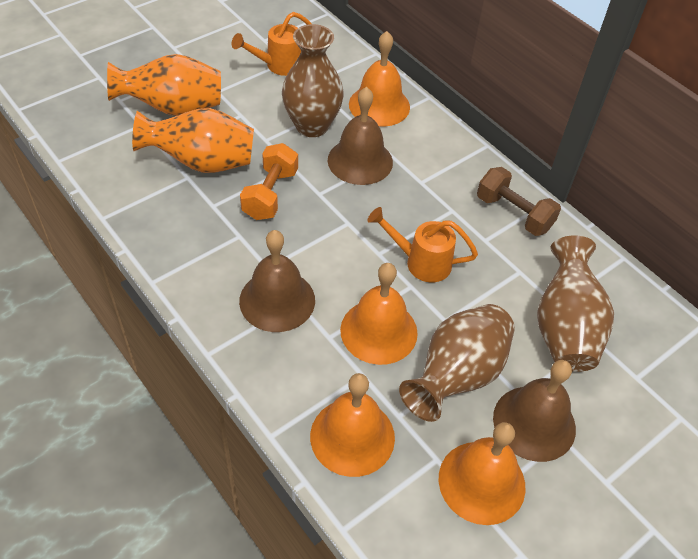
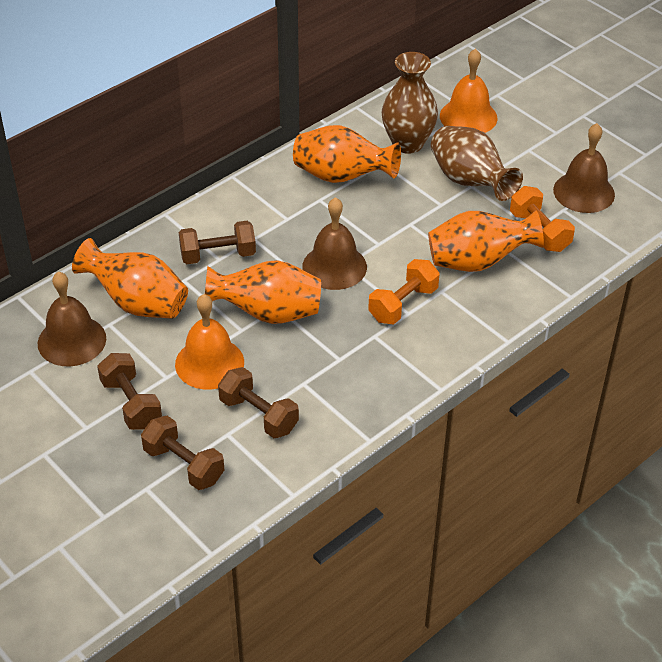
brown dumbbell: [477,167,561,236] = 1 -> [97,353,162,430] [141,416,224,490] [179,221,256,264] [218,367,299,438] = 4
brown vase: [282,24,344,137] [399,304,515,422] [537,235,614,372] = 3 -> [382,52,438,154] [431,126,523,201] = 2
orange bell: [310,373,395,477] [340,263,418,365] [349,31,410,127] [439,422,526,525] = 4 -> [175,294,244,390] [440,48,497,133] = 2
orange dumbbell: [240,143,298,220] = 1 -> [368,259,440,324] [510,186,575,252] = 2
orange vase: [107,54,221,116] [132,108,254,173] = 2 -> [72,238,188,319] [205,260,321,324] [293,125,401,183] [428,211,544,272] = 4
orange watering can: [232,12,312,76] [367,207,478,282] = 2 -> none = 0

